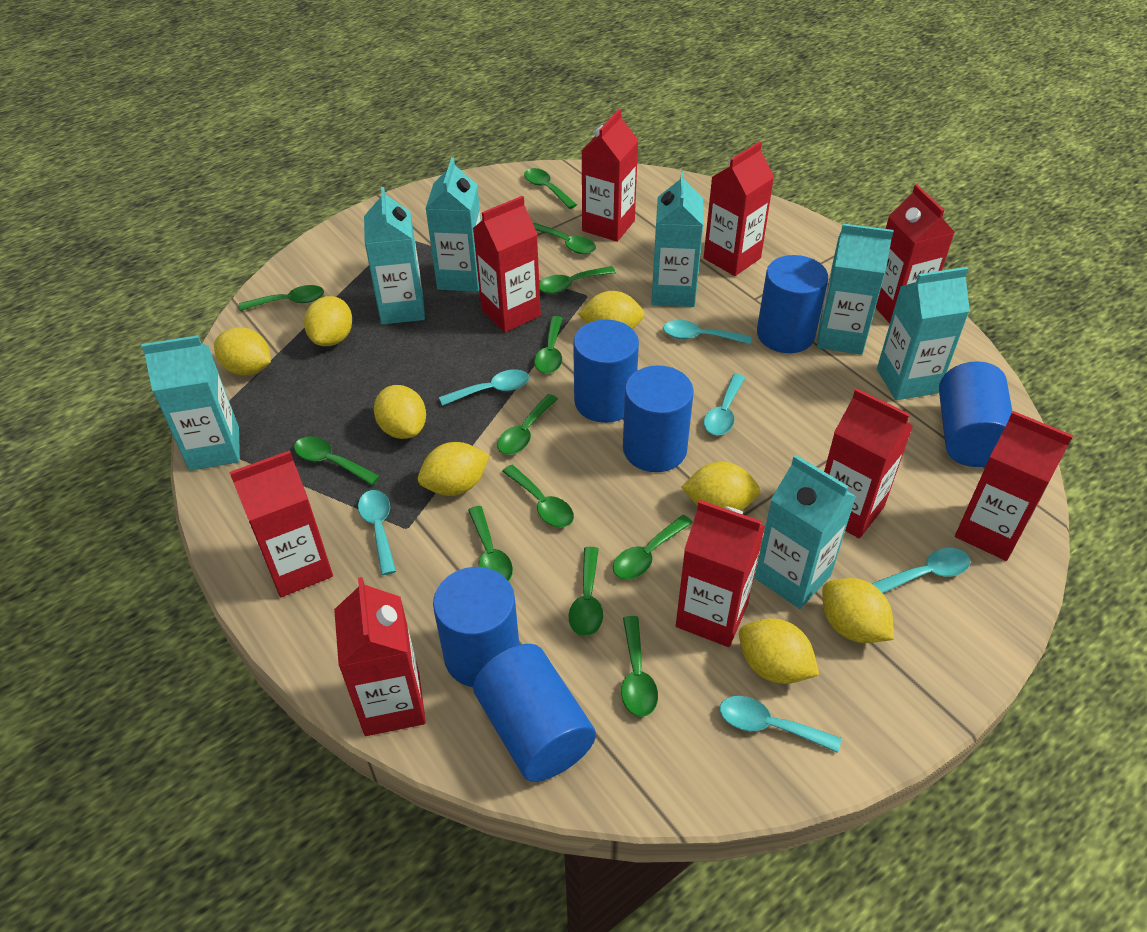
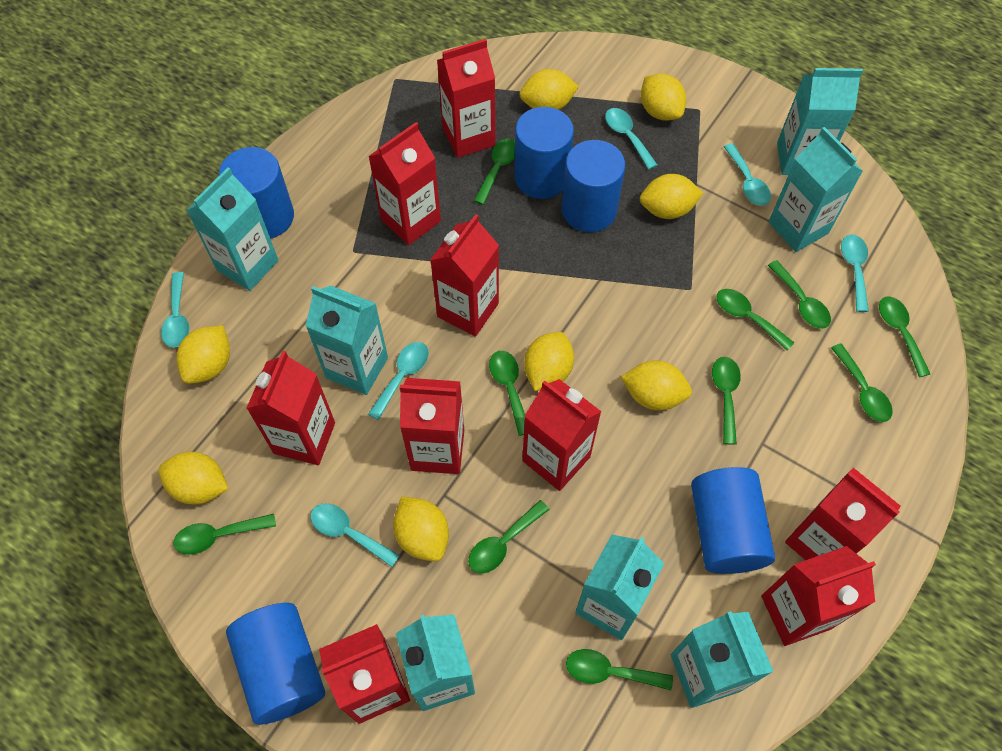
blue cylinder: [433,567,519,687] [473,644,596,782] [573,319,639,423] [623,365,694,472] [757,255,828,353] [939,361,1013,467] = 6 -> [219,147,294,239] [226,603,325,725] [514,107,574,199] [561,140,625,232] [691,467,775,574] = 5
green spoon: [239,285,324,311] [294,436,380,485] [468,506,513,581] [497,394,558,455] [502,465,574,527] [524,168,577,209] [533,223,596,254] [534,316,563,374] [539,266,616,294] [569,547,603,636] [613,515,693,579] [621,616,658,717] = 12 -> [173,514,276,555] [468,500,550,574] [474,139,515,205] [489,351,525,436] [566,649,673,690] [712,357,741,445] [717,289,794,351] [768,260,831,329] [831,343,893,422] [879,296,930,377] = 10

